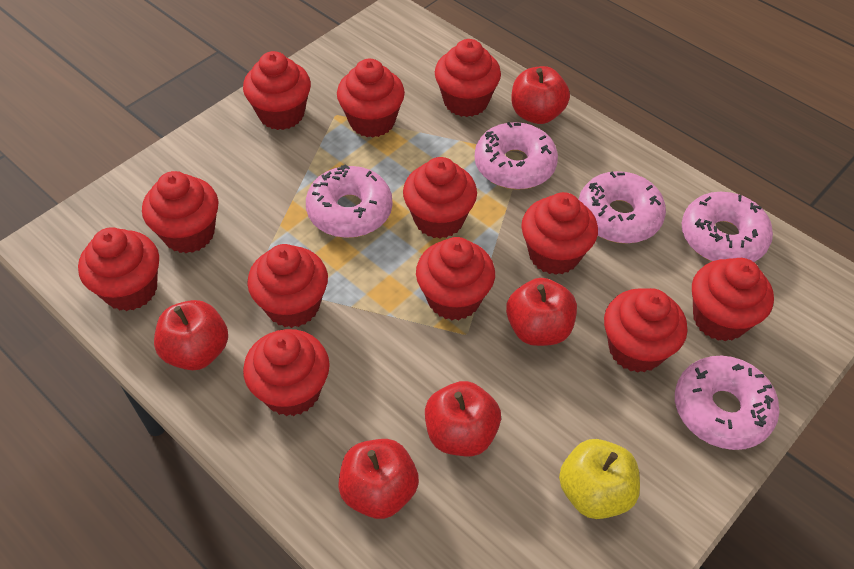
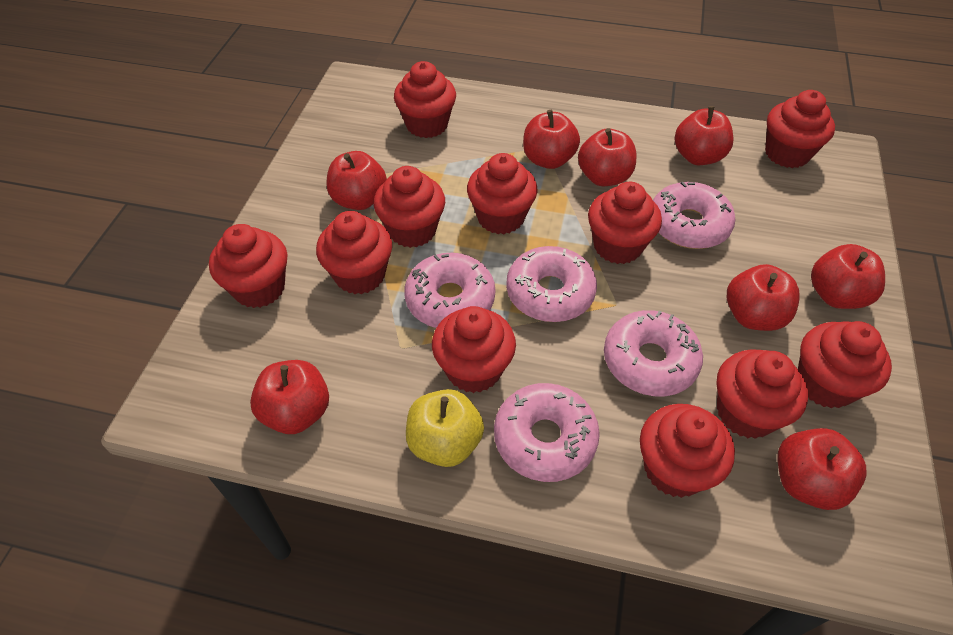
red apple: [154,300,228,370] [338,439,419,519] [425,381,501,456] [506,278,577,346] [511,66,570,124] = 5 -> [250,360,329,434] [327,151,387,210] [523,110,580,169] [578,128,636,186] [675,106,734,165] [727,264,799,331] [778,428,866,510] [811,244,885,309] = 8
red cupcake: [78,227,159,311] [142,171,219,253] [243,51,311,130] [243,329,330,416] [247,244,328,328] [337,59,405,138] [403,157,477,239] [416,237,495,320] [435,39,501,117] [521,192,598,275] [604,288,687,373] [692,258,774,341] = 12 -> [209,224,288,308] [316,211,392,294] [374,166,445,248] [394,61,456,138] [432,306,516,393] [467,153,538,234] [588,182,662,264] [640,404,735,498] [717,349,808,439] [765,90,835,168] [798,321,892,409] = 11

